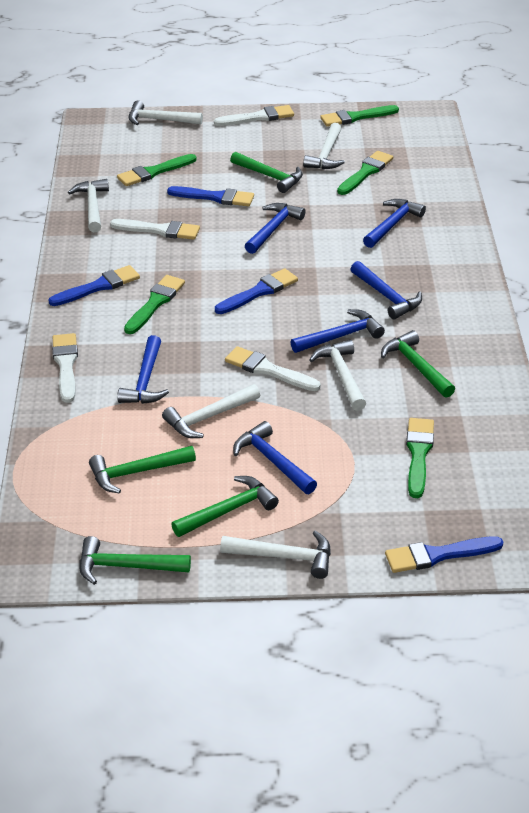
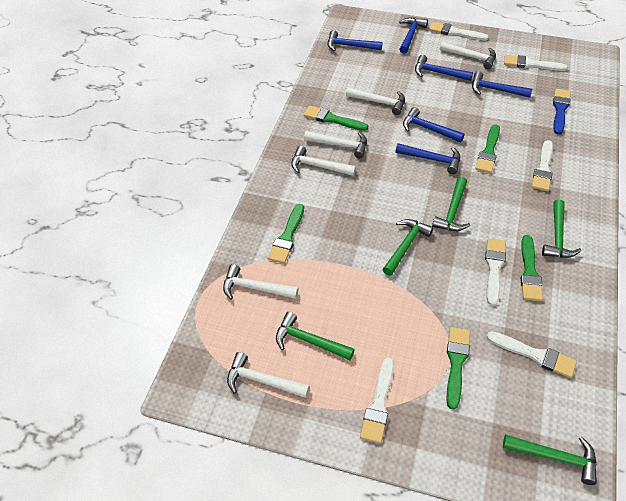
blue brush: [48,265,140,306] [167,186,254,206] [215,268,298,314] [385,536,503,573] = 4 -> [553,89,571,135] = 1
white brush: [52,333,78,403] [110,219,200,240] [214,105,294,126] [225,346,321,391] = 4 -> [360,358,394,443] [429,22,489,41] [485,238,506,306] [487,331,577,378] [504,55,568,71] [532,140,553,191] = 6

